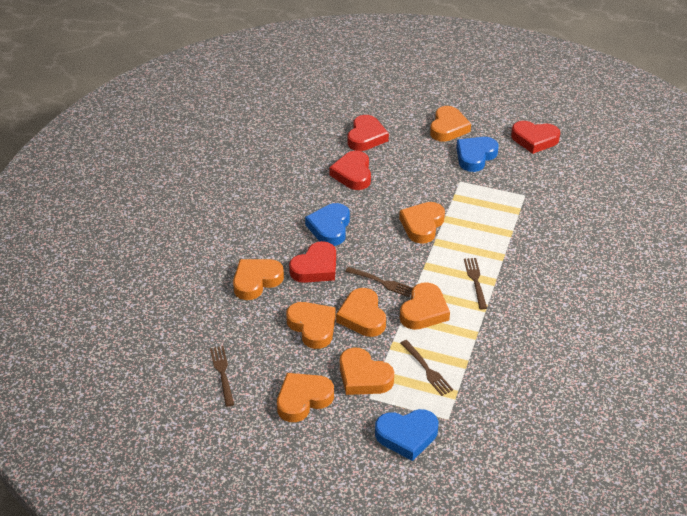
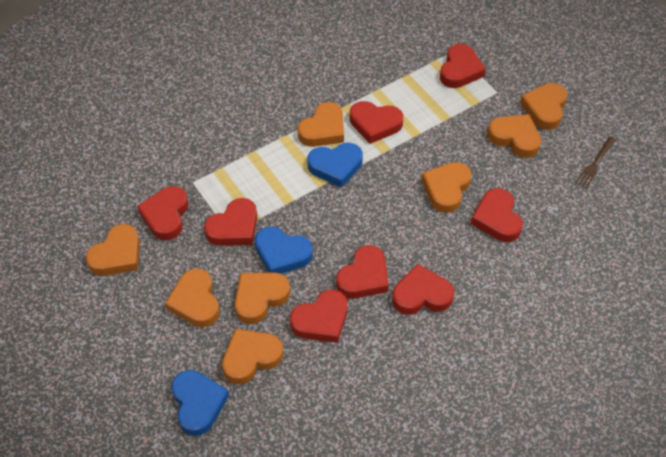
brown fork: [210,346,234,406] [345,267,413,297] [400,340,453,396] [464,258,487,309] = 4 -> [575,137,616,189] = 1
red heart: [289,241,336,283] [329,151,371,190] [348,115,389,151] [511,121,560,154] = 4 -> [137,186,188,240] [204,198,257,246] [290,290,348,343] [336,245,389,298] [350,101,403,144] [392,264,454,315] [440,44,486,88] [471,188,523,242] = 8

